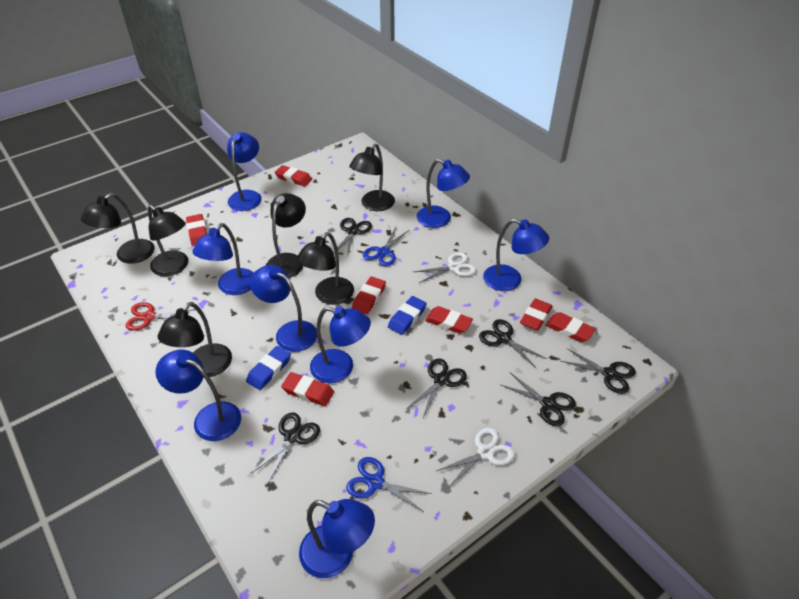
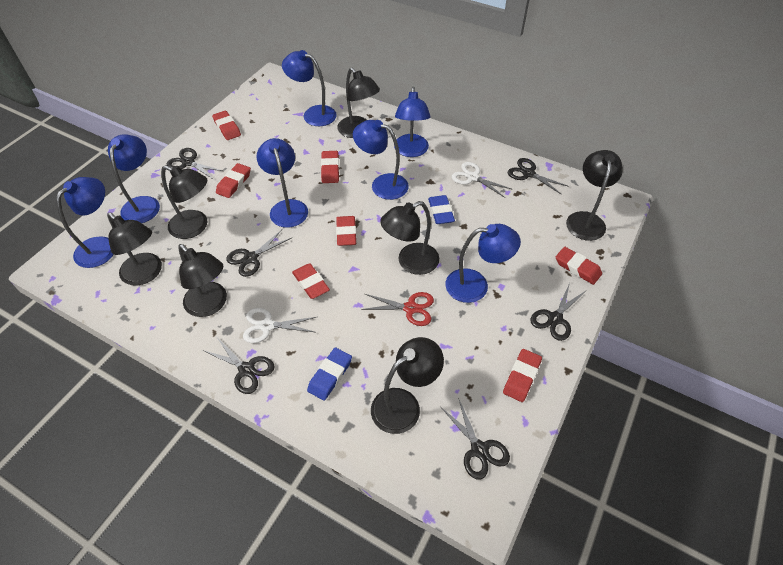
black lamp: [81,193,155,264] [148,205,188,276] [158,302,232,377] [266,193,306,278] [297,232,354,305] [349,144,395,211] = 6 -> [107,212,162,286] [161,165,207,239] [178,244,227,317] [337,68,380,138] [371,337,444,434] [380,201,439,275] [566,150,623,241] = 7
blue lamp: [155,349,241,441] [193,223,254,295] [227,132,262,211] [250,265,317,352] [299,499,375,578] [310,306,371,383] [416,159,470,228] [483,219,549,291] = 8 -> [56,177,114,268] [108,134,160,223] [256,138,308,228] [282,50,337,126] [353,120,409,200] [394,87,431,157] [445,224,521,303] = 7
blue scissors: [346,457,432,512] [363,227,409,266] = 2 -> none = 0

